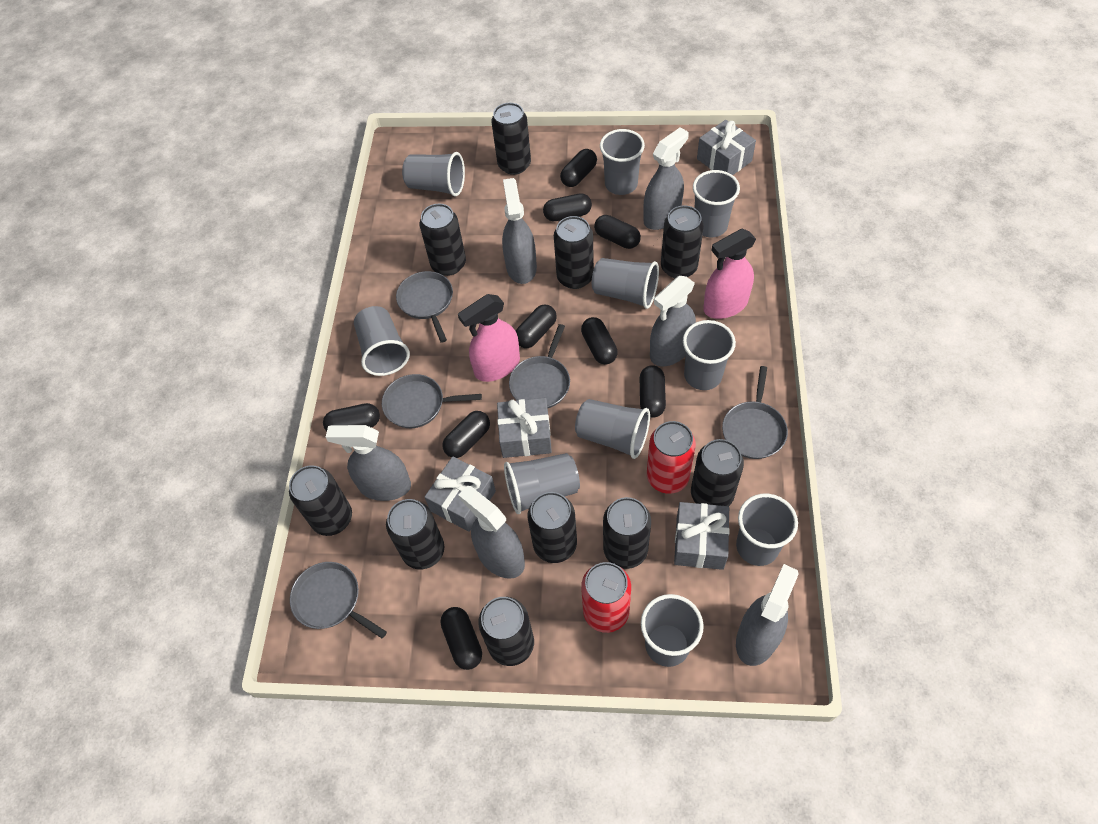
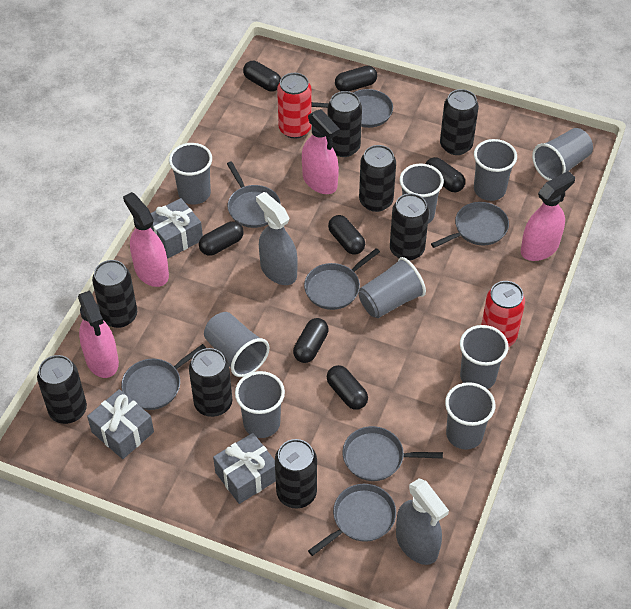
black can: [289,465,352,536] [386,499,444,569] [420,204,466,276] [478,597,534,666] [491,103,531,175] [528,492,577,563] [554,216,594,289] [603,497,651,569] [661,205,704,278] [691,439,744,506] = 10 -> [37,355,87,424] [92,260,137,328] [189,348,232,417] [275,439,317,508] [327,91,362,157] [359,145,396,212] [390,193,429,261] [440,89,479,155] = 8
black capsule: [323,403,380,431] [440,607,482,670] [442,411,490,458] [516,304,557,348] [543,193,592,221] [560,149,597,187] [581,317,618,365] [594,215,641,249] [640,365,666,418] = 9 -> [199,221,244,256] [243,61,281,92] [293,318,329,363] [327,365,368,410] [328,215,365,255] [335,66,377,91] [426,157,465,192] = 7
grey cup: [354,306,410,376] [402,152,465,196] [504,453,580,514] [575,399,650,459] [592,258,659,309] [600,129,645,195] [641,594,704,667] [683,320,736,390] [693,170,740,237] [736,494,798,566] = 10 -> [169,143,212,205] [204,312,269,377] [235,371,285,438] [359,257,426,318] [400,164,444,223] [445,382,495,450] [460,325,508,389] [474,139,517,201] [532,128,593,181] = 9
grey gift: [425,456,496,532] [497,398,552,458] [674,502,730,570] [697,120,756,175] = 4 -> [87,389,154,459] [151,198,203,258] [213,433,276,504] = 3
grey pan: [290,562,387,638] [382,374,482,428] [396,271,453,343] [509,324,570,408] [722,366,788,459] = 5 -> [121,344,206,410] [227,161,281,228] [304,248,380,310] [308,484,396,556] [311,89,393,128] [342,426,443,481] [431,202,509,248] = 7
grey spray bottle: [325,425,411,501] [458,486,525,579] [502,178,537,284] [643,127,689,230] [650,276,696,366] [736,564,799,666] = 6 -> [256,192,298,285] [396,478,449,565] = 2
pink spray bottle: [458,294,520,382] [703,229,756,319] = 2 -> [78,291,119,378] [123,192,169,287] [302,109,340,194] [521,171,575,261] = 4

